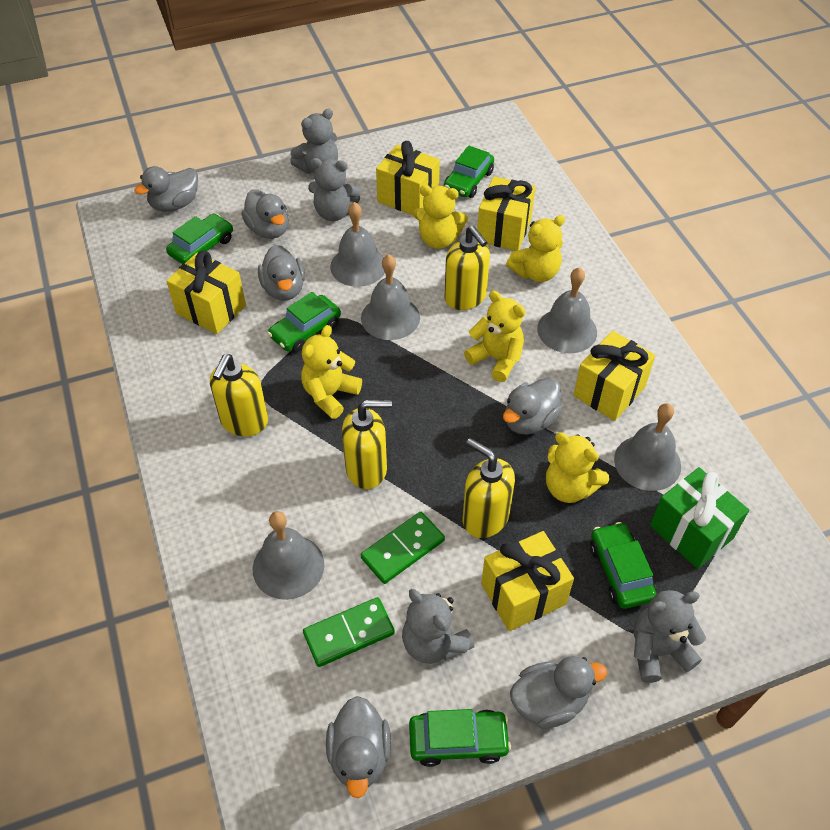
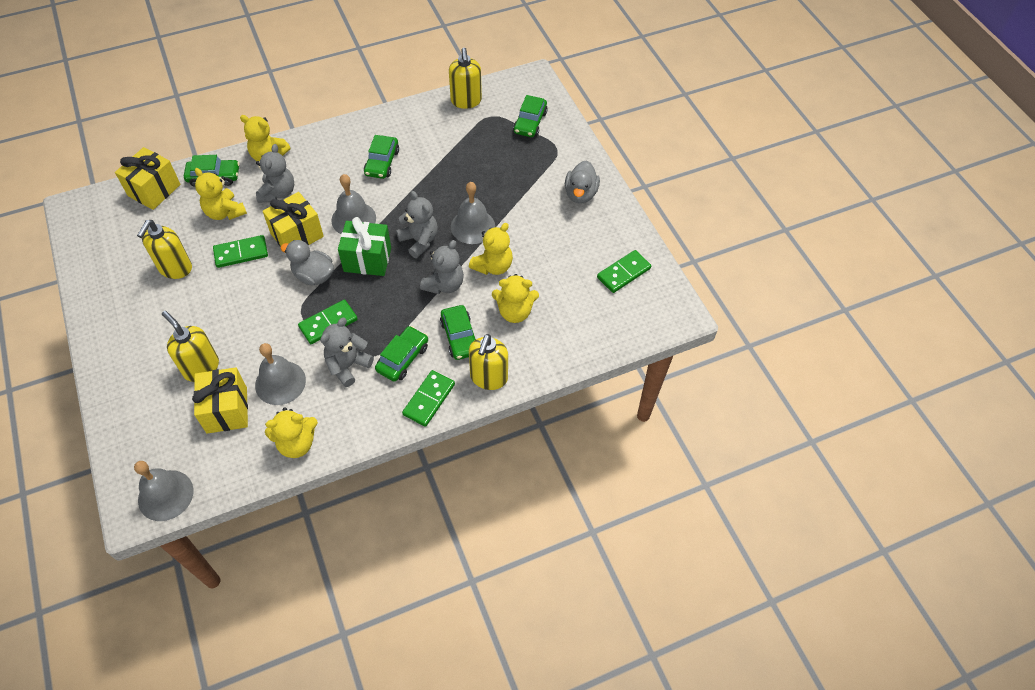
green domino: [303,597,395,667] [361,512,445,584] = 2 -> [213,235,268,268] [298,300,358,344] [402,370,455,427] [597,250,651,293] = 4
grey bell: [253,511,324,600] [330,202,385,287] [361,254,420,340] [537,267,597,353] [614,403,681,491] = 5 -> [134,461,193,521] [255,343,306,405] [332,174,376,234] [451,182,495,244] = 4
grey duck: [134,166,198,212] [241,189,289,239] [258,245,305,301] [326,696,391,798] [503,377,562,435] [510,656,607,729] = 6 -> [280,240,334,286] [565,160,600,203] = 2
yellow gift: [166,250,246,334] [376,141,440,215] [477,176,536,251] [481,531,574,631] [573,331,655,421] = 5 -> [115,147,181,210] [192,368,248,434] [263,192,324,247] = 3

